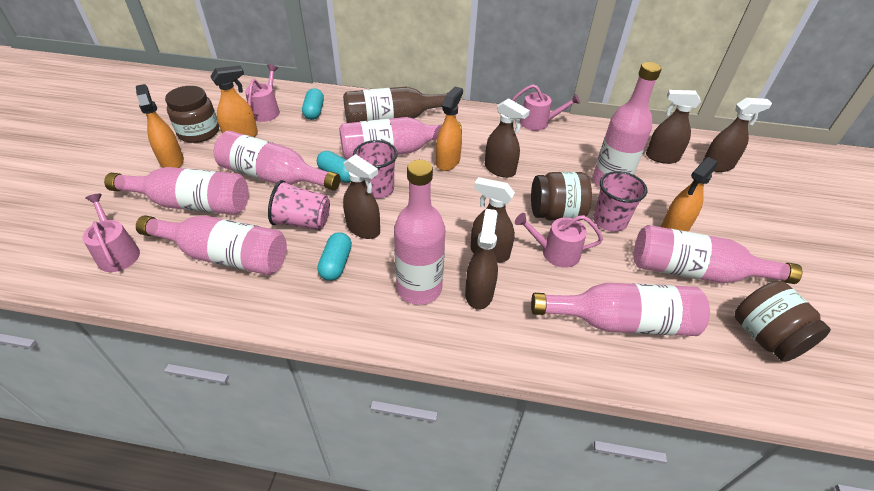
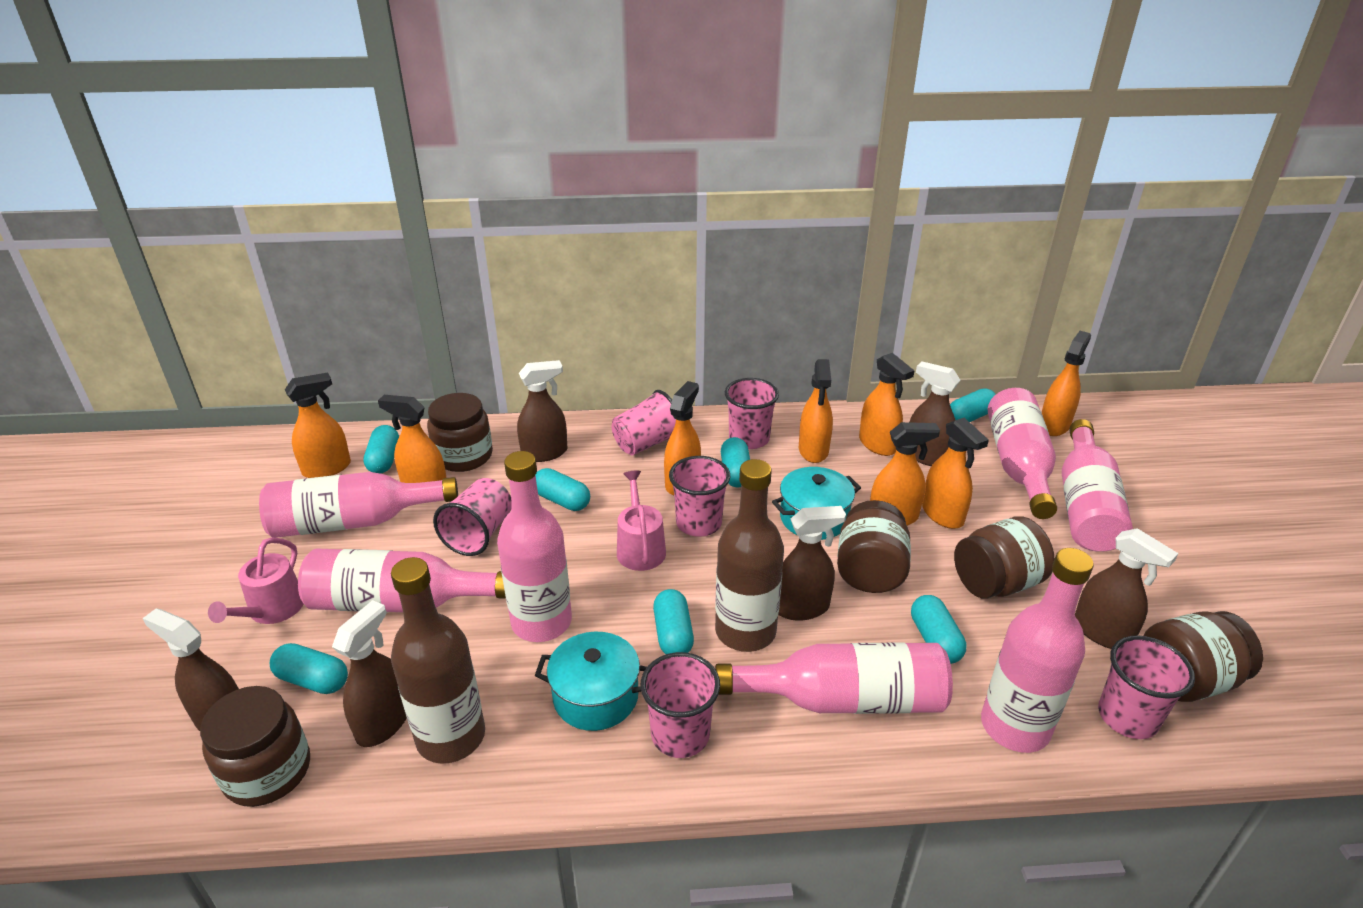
brown bottle: [343,87,449,123] = 1 -> [391,557,485,764] [715,459,784,652] = 2
brown jar: [165,86,219,143] [531,172,592,221] [734,281,831,362] = 3 -> [200,686,310,807] [427,393,493,472] [837,500,911,593] [954,516,1055,599] [1144,611,1263,702] = 5
orange spray bottle: [136,84,184,168] [210,65,258,137] [436,87,463,171] [661,157,718,232] = 4 -> [285,373,351,478] [378,395,447,483] [664,381,701,495] [799,359,833,463] [859,353,914,456] [870,422,940,526] [922,418,989,529] [1042,331,1091,436] = 8
pink bottle: [104,167,249,215] [136,215,287,275] [214,131,340,191] [339,117,462,160] [394,160,445,305] [531,283,710,336] [593,62,662,187] [634,225,803,284] = 8 -> [259,472,458,538] [298,549,506,612] [497,451,572,642] [715,642,953,714] [981,548,1094,753] [988,388,1057,519] [1062,419,1133,552] = 7
pink cup: [268,180,330,230] [353,140,398,199] [593,171,647,232] = 3 -> [433,478,512,556] [611,390,676,455] [640,652,720,758] [669,456,730,537] [725,378,779,449] [1098,635,1195,739] = 6
pink watering can: [83,194,140,272] [245,64,280,122] [512,84,580,131] [515,213,603,268] = 4 -> [208,537,304,624] [617,470,666,571] = 2
turquoise capsule: [302,88,324,120] [317,151,351,183] [317,232,352,281] = 3 -> [270,643,348,694] [363,425,399,474] [536,468,590,511] [653,589,694,654] [721,437,750,488] [911,595,966,664] [950,388,996,422] = 7
turquoise pot: none = 0 -> [535,632,647,731] [772,467,861,540] = 2

